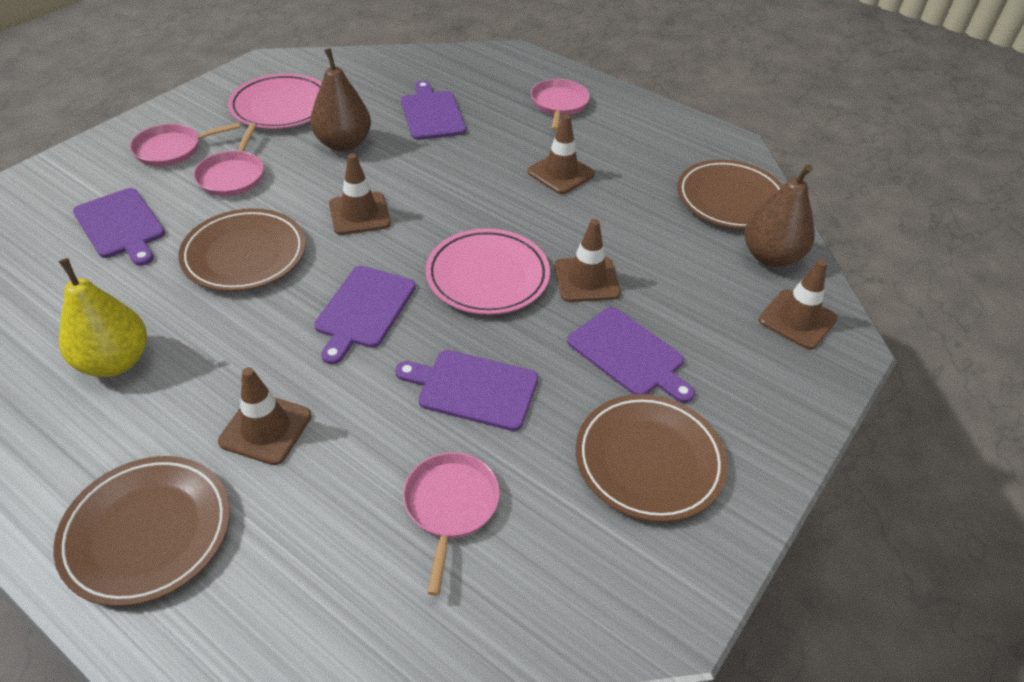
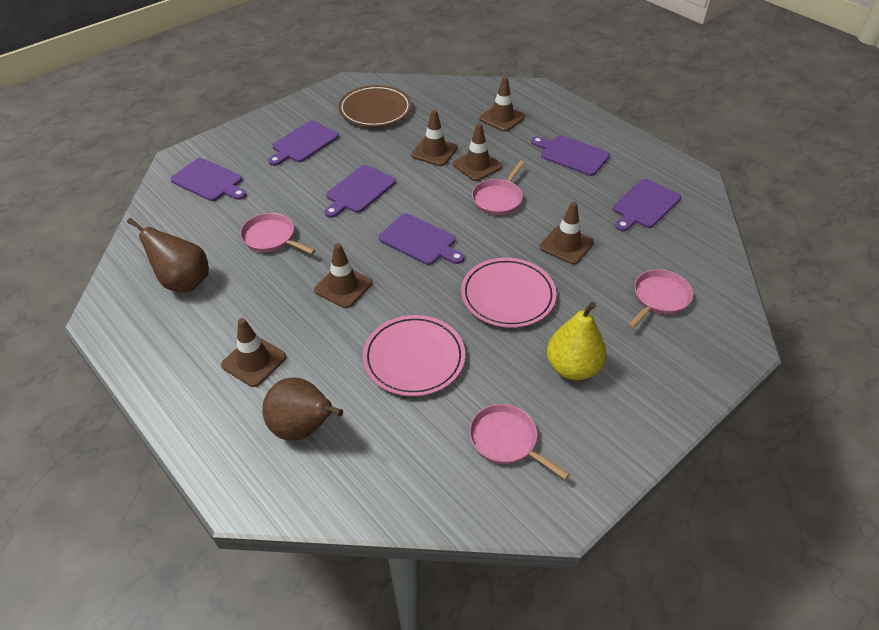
brown plate: [53,456,230,606] [178,208,306,292] [576,394,727,522] [677,160,783,229] = 4 -> [339,85,412,127] = 1
brown traffic cone: [218,367,312,465] [329,153,391,235] [528,115,595,194] [554,219,621,302] [759,260,837,350] = 5 -> [221,318,286,387] [314,243,373,308] [411,110,458,166] [453,123,502,181] [479,77,525,132] [540,202,594,265] = 6
purple cutting board: [73,188,165,266] [314,266,416,364] [395,350,538,431] [401,81,466,140] [567,307,695,403] = 5 -> [170,158,247,201] [268,121,339,166] [324,165,396,218] [379,213,464,265] [531,135,610,176] [613,179,681,232] = 6

